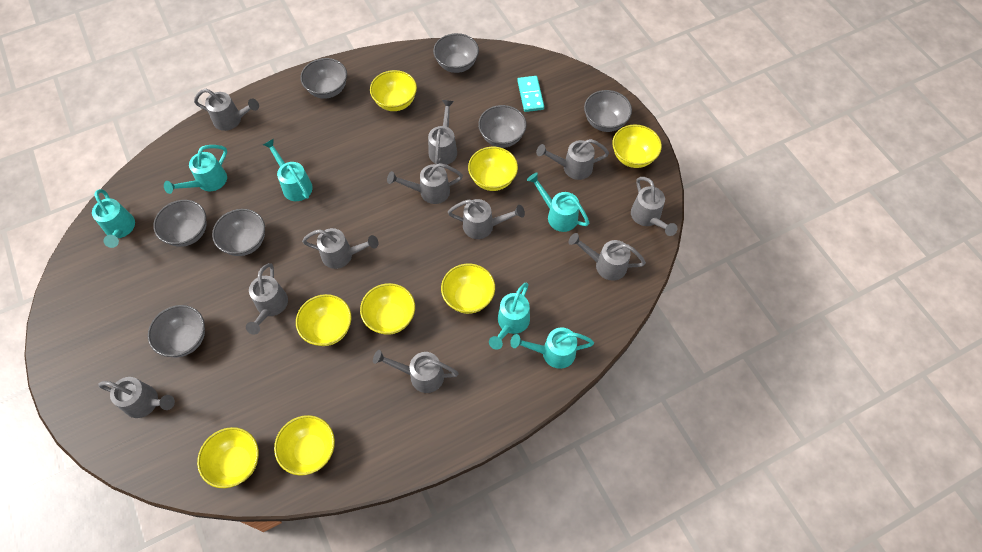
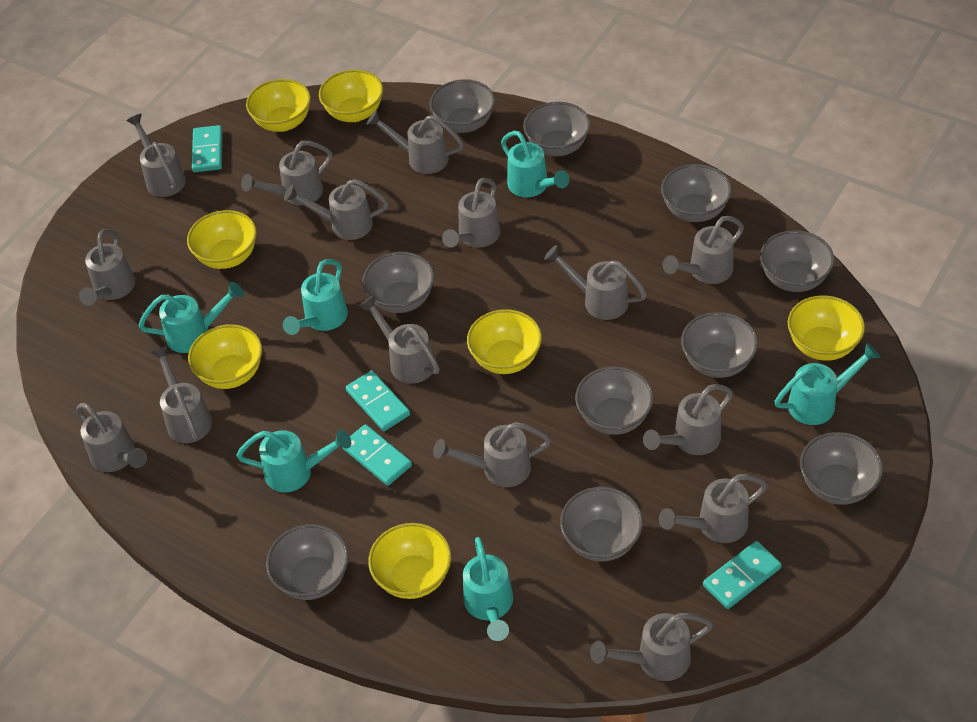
grey bowl: [148,305,205,357] [153,200,206,247] [212,209,265,256] [300,58,347,99] [433,33,479,73] [478,105,527,148] [584,90,632,132] = 7 -> [266,524,349,600] [362,252,434,313] [429,79,495,133] [523,102,590,156] [560,487,643,561] [575,367,653,435] [661,164,732,222] [681,312,758,378] [760,230,834,292] [800,432,883,505] = 10
grey watering can: [98,377,175,418] [194,89,259,131] [246,263,288,335] [302,228,379,269] [373,350,459,393] [387,163,463,204] [428,100,457,165] [448,199,525,239] [536,139,609,180] [569,233,646,281] [631,177,677,236] = 11 -> [77,403,147,472] [79,229,135,305] [126,114,186,197] [150,345,212,443] [241,141,332,205] [284,179,389,240] [359,295,440,384] [367,110,464,174] [433,422,551,487] [442,178,500,248] [544,245,647,320] [590,613,713,681] [643,384,733,455] [659,474,767,543] [663,216,744,284] = 15
turquoise domino: [517,76,544,112] = 1 -> [192,125,222,172] [342,424,412,486] [346,371,410,431] [703,541,782,609] = 4
yellow bowl: [197,427,259,488] [274,415,335,476] [296,294,351,346] [360,283,415,335] [370,70,417,111] [441,263,495,314] [468,147,518,191] [612,124,662,168] = 8 -> [187,210,257,269] [188,324,262,389] [246,79,311,132] [319,70,383,122] [368,523,451,599] [467,309,542,374] [788,295,865,361] = 7

